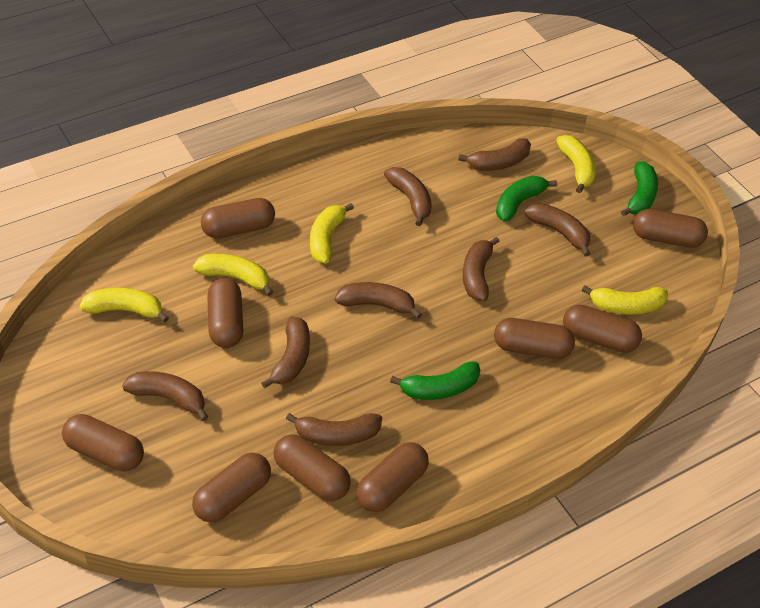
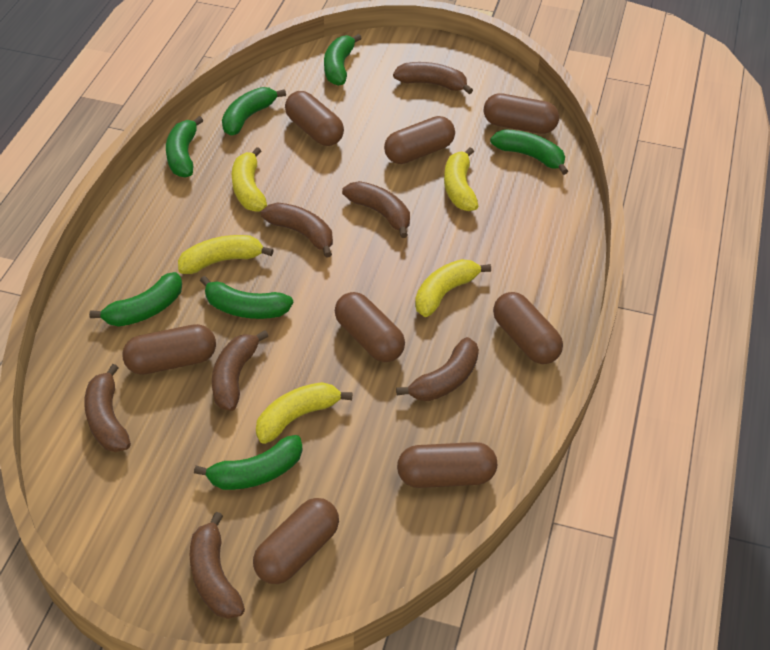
brown banana: [122,371,208,421] [261,316,310,388] [286,413,382,446] [335,282,422,319] [384,167,432,226] [458,138,531,171] [463,237,500,301] [524,203,591,257] = 8 -> [84,364,131,452] [190,512,245,619] [212,330,268,411] [261,203,333,258] [342,181,410,238] [393,62,473,94] [396,337,479,401] = 7
brown capsule: [62,414,144,471] [192,453,271,523] [201,198,275,238] [207,278,243,348] [274,434,351,501] [356,442,429,512] [494,318,575,359] [563,305,642,353] [633,209,708,248] = 9 -> [122,324,216,375] [253,498,339,584] [285,91,344,146] [335,292,405,362] [384,116,455,164] [397,442,497,488] [484,93,559,134] [493,292,563,364] = 8
green banana: [390,362,480,400] [496,176,557,222] [621,161,658,217] = 3 -> [89,272,182,327] [166,116,203,178] [194,435,303,490] [200,276,293,319] [222,87,286,136] [324,34,362,86] [490,129,568,175] = 7

